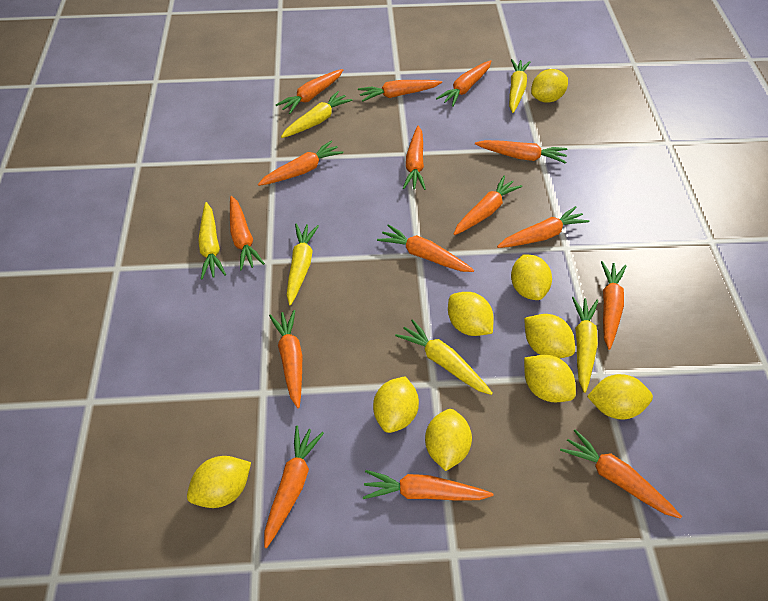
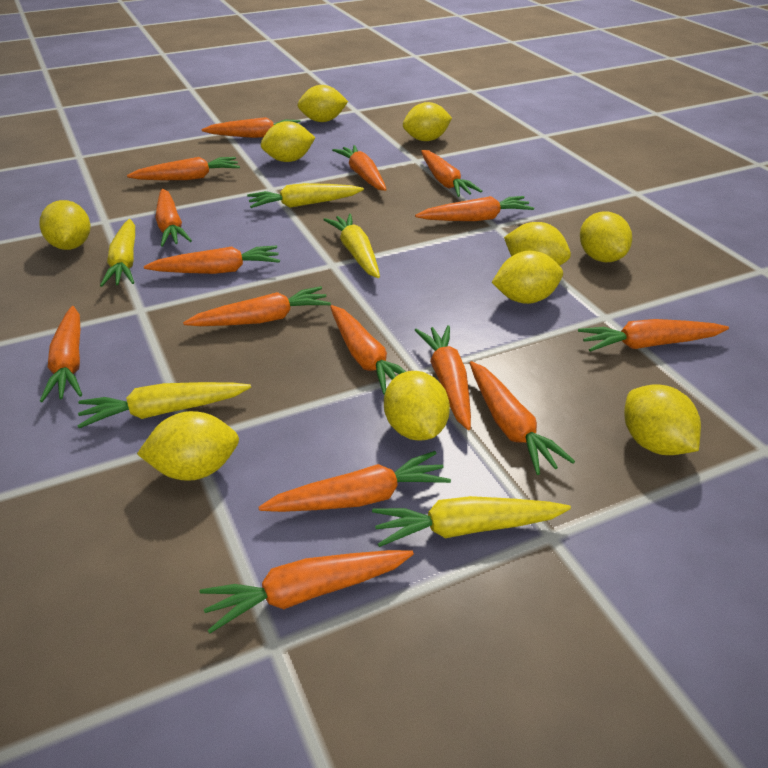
yellow carrot: [198,202,226,280] [281,91,352,138] [287,223,319,305] [395,319,493,395] [509,59,531,113] [572,297,598,393] = 6 -> [77,382,251,428] [100,219,135,287] [247,183,364,208] [323,214,380,278] [372,496,571,547] = 5
yellow lemon: [187,456,251,508] [373,376,419,433] [425,409,472,471] [448,292,494,336] [511,254,552,300] [524,314,575,358] [524,355,576,402] [531,69,568,103] [587,374,653,420] = 9 -> [40,200,90,250] [137,411,239,481] [261,121,315,162] [297,85,348,122] [384,371,450,441] [403,102,452,141] [492,251,563,304] [504,222,571,266] [580,212,632,262] [624,384,701,455] = 10

